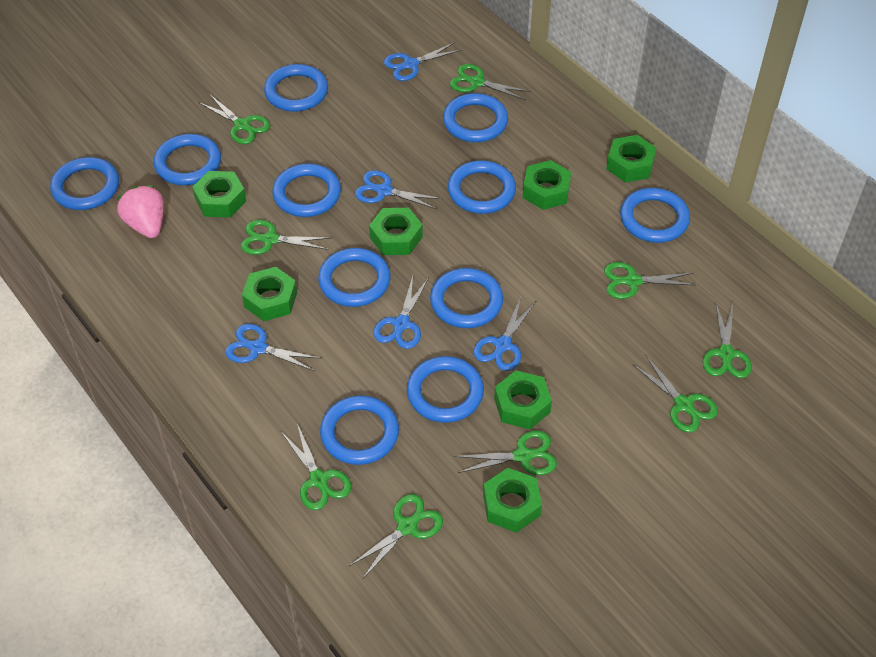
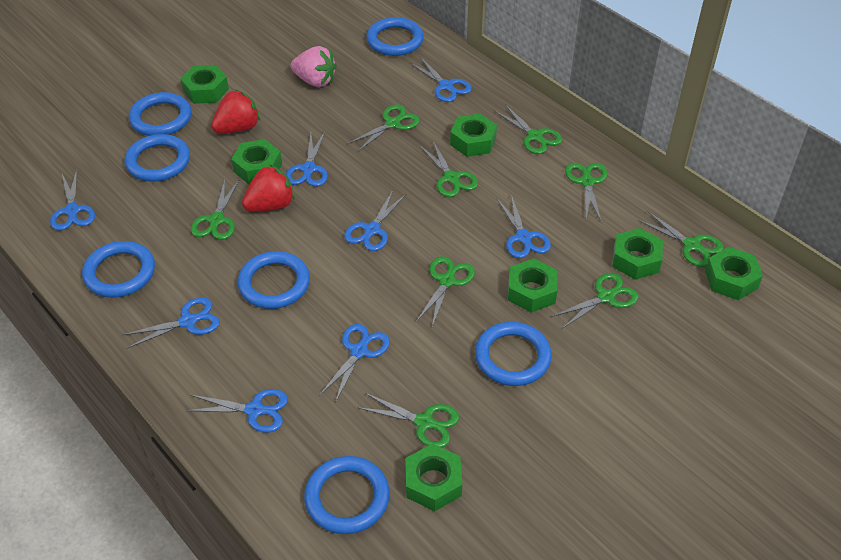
blue ring: [50,157,119,210] [154,134,221,185] [264,64,328,112] [272,164,341,217] [318,248,391,307] [320,396,399,465] [407,356,484,423] [430,268,503,328] [443,93,508,142] [448,161,516,214] [620,188,690,243] = 11 -> [82,241,155,298] [124,134,190,182] [129,92,192,136] [237,251,310,309] [304,456,390,534] [366,17,424,56] [475,322,552,386] = 7
blue scissors: [225,324,321,371] [355,170,442,209] [373,276,429,349] [384,42,462,81] [473,297,537,371] = 5 -> [50,170,95,231] [123,297,220,349] [185,389,288,433] [286,132,328,187] [319,324,390,403] [344,190,406,251] [409,57,472,102] [497,195,551,258] = 8
red strawberry: none = 0 -> [211,90,260,133] [242,165,295,212] = 2

